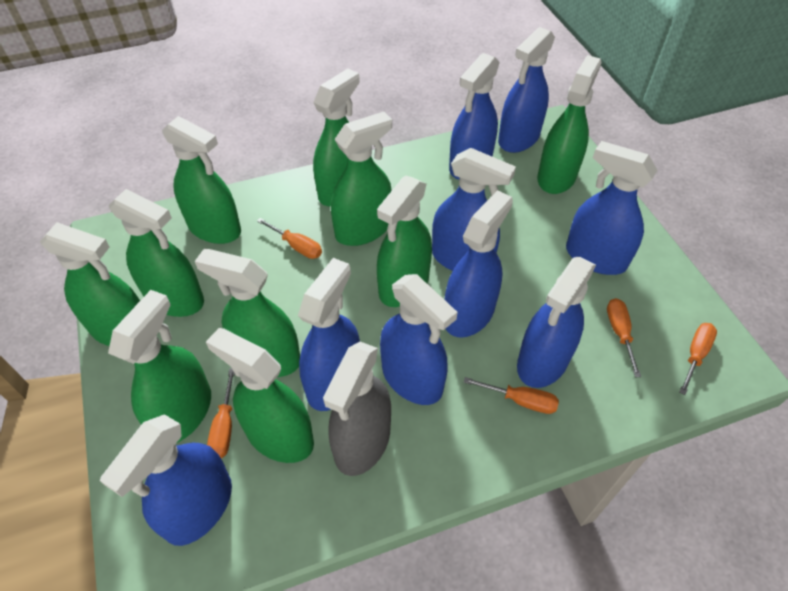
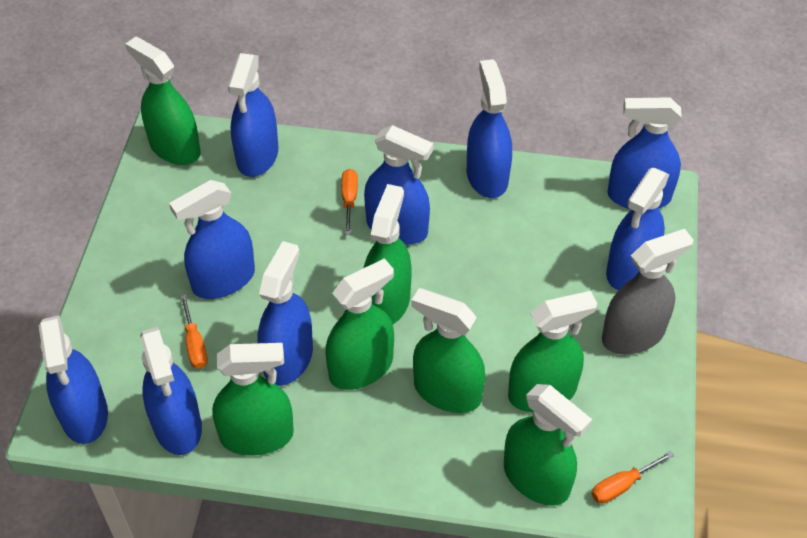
green spray bottle: [40,222,140,346] [108,290,211,443] [109,189,204,317] [162,116,241,244] [195,249,300,377] [206,328,314,463] [313,69,360,207] [331,112,392,246] [377,175,432,307] [537,55,602,194] = 10 -> [125,37,201,165] [212,343,294,456] [325,258,394,390] [363,184,412,324] [411,288,485,413] [504,384,592,506] [508,291,597,412] = 7
orange screwdriver: [207,368,235,458] [257,218,322,259] [464,377,559,414] [607,298,641,377] [679,323,717,395] = 5 -> [180,295,208,369] [341,169,358,235] [592,451,674,504] = 3

